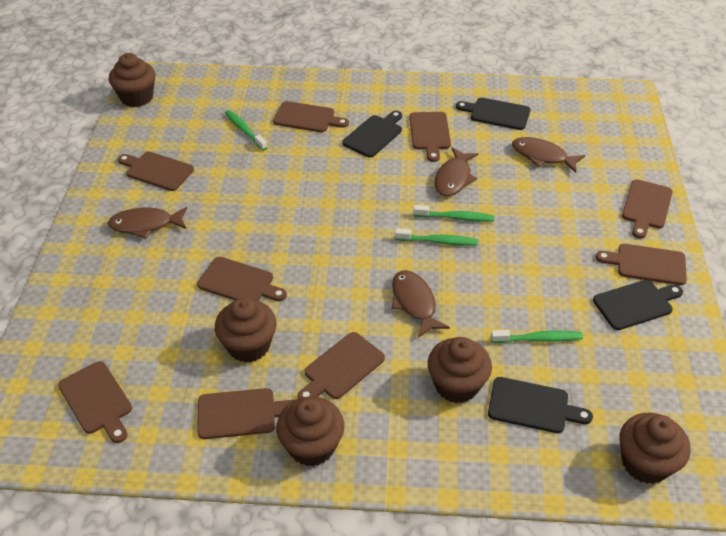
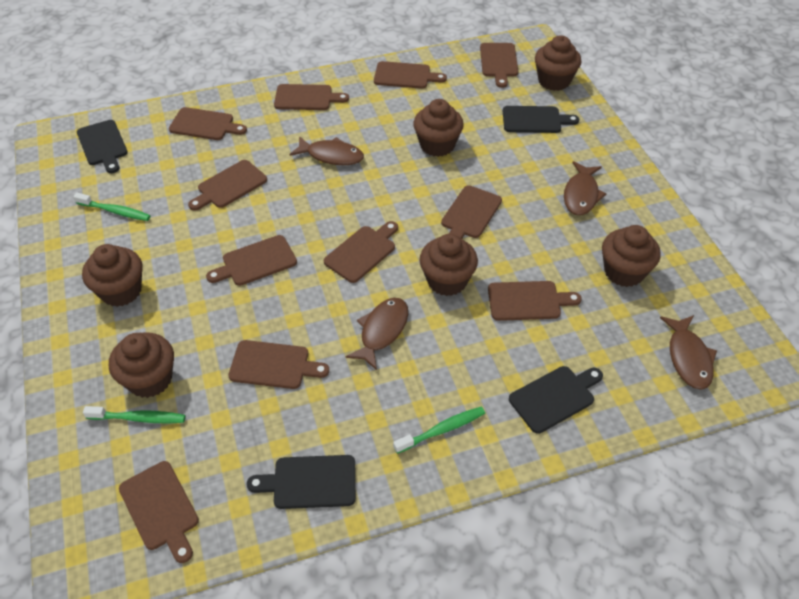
brown cupcake: [109,53,156,107] [215,298,277,363] [276,396,344,467] [428,337,492,403] [619,413,691,484] = 5 -> [82,244,143,307] [109,332,174,398] [413,99,464,157] [420,234,478,296] [535,35,581,91] [602,225,661,287] = 6
brown cutting board: [58,361,132,443] [118,152,194,191] [197,257,287,301] [197,388,294,439] [273,101,349,132] [298,332,385,399] [409,112,451,162] [596,244,687,285] [622,179,673,239] = 9 -> [119,461,199,563] [169,107,247,140] [188,160,267,211] [206,235,297,286] [228,340,329,389] [274,84,349,110] [324,221,398,283] [374,61,447,89] [441,185,502,239] [480,43,518,88] [488,281,582,321] = 11
green toothbrush: [225,110,268,151] [395,228,478,246] [413,205,494,221] [491,330,583,343] = 4 -> [73,193,151,221] [83,406,185,424] [393,407,485,454] = 3

